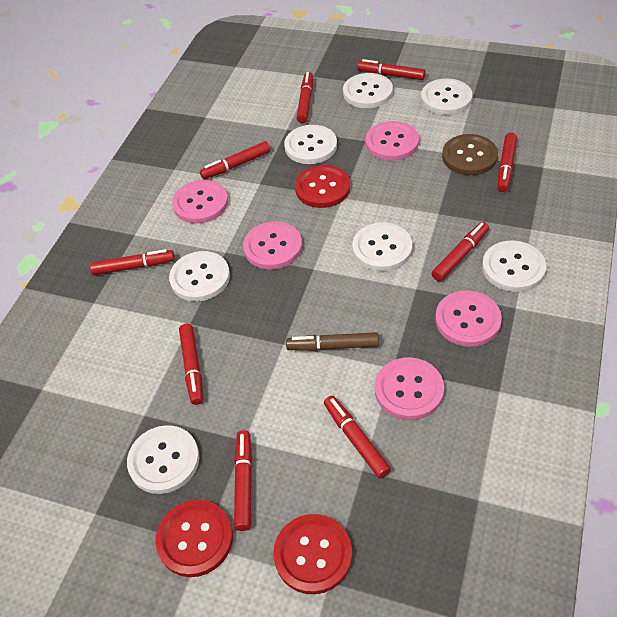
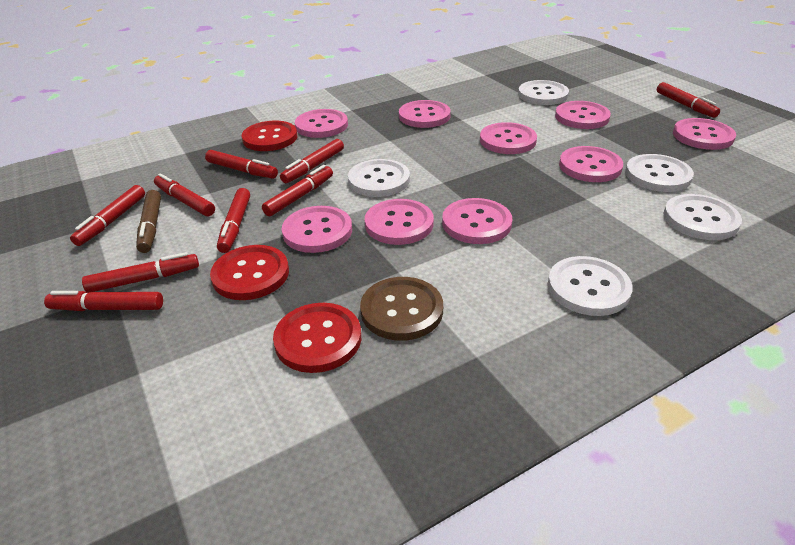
pink button: [172,180,228,224] [243,221,302,270] [366,121,419,161] [375,357,444,420] [435,291,502,347] = 5 -> [282,206,352,253] [295,109,348,138] [365,199,434,245] [399,100,451,128] [442,198,512,244] [480,122,537,154] [555,101,611,129] [559,146,623,182] [673,118,736,150] = 9
white button: [127,425,199,494] [169,251,230,302] [284,125,337,164] [343,73,393,108] [352,222,412,271] [421,78,473,115] [482,240,546,292] = 7 -> [348,159,410,197] [518,80,569,105] [548,256,633,316] [625,154,694,192] [664,194,742,240] = 5

